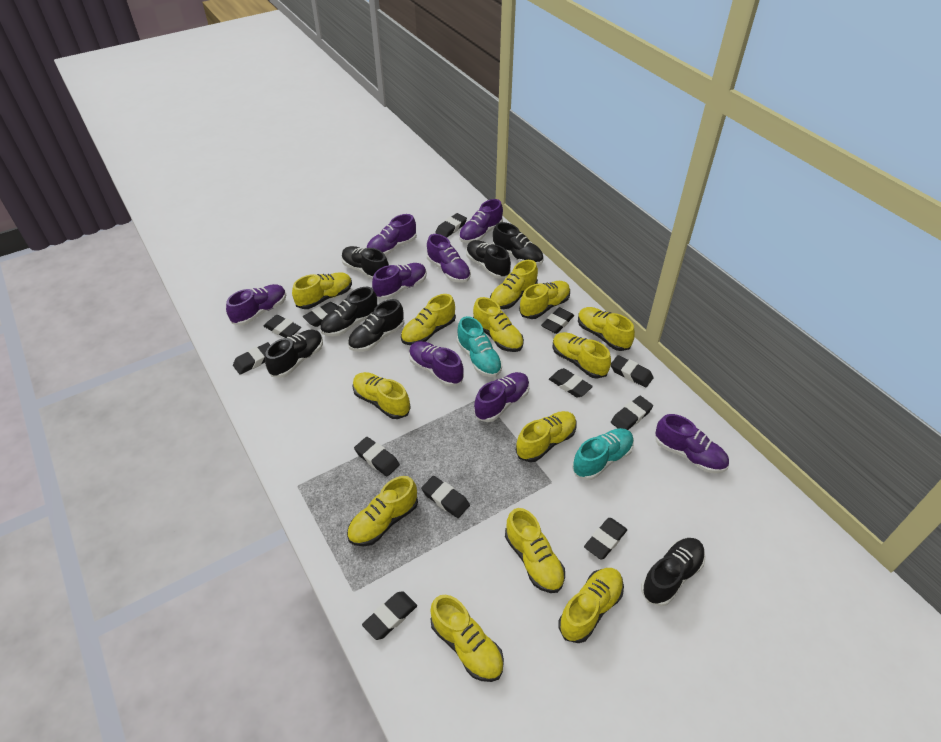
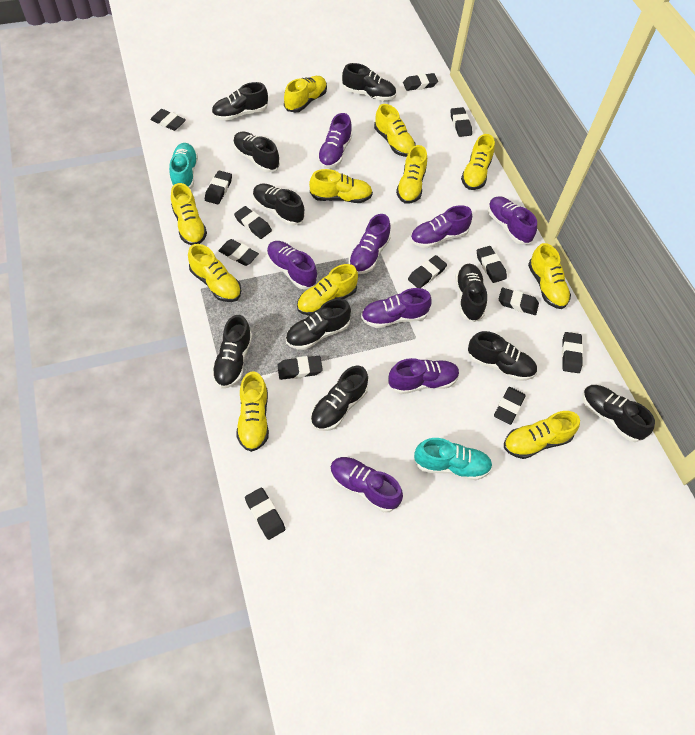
black eraser: [233,342,270,375] [264,315,301,338] [303,302,338,327] [354,437,400,477] [362,591,417,640] [421,476,470,518] [435,213,467,238] [541,307,574,334] [549,368,593,398] [584,518,627,559] [611,355,654,388] [611,396,653,430] = 12 -> [150,109,186,131] [205,171,232,204] [219,239,259,266] [234,206,272,239] [245,487,285,540] [277,356,323,380] [403,73,438,91] [408,255,447,288] [451,107,472,137] [477,246,507,283] [494,387,526,425] [499,288,539,315] [562,332,583,373] = 13
black shoe: [265,330,323,378] [320,287,377,337] [341,246,389,280] [348,299,404,352] [466,240,511,279] [493,222,544,265] [641,538,705,606] = 7 -> [212,82,268,121] [212,315,252,388] [233,132,280,172] [253,183,305,226] [286,298,351,350] [311,366,368,431] [342,63,396,101] [455,264,487,322] [467,331,537,381] [582,385,655,442] = 10
yellow shoe: [292,272,352,309] [347,476,418,546] [352,372,411,419] [401,294,456,345] [430,595,504,682] [473,297,524,352] [490,260,538,309] [505,508,565,593] [516,411,577,462] [519,281,570,319] [552,332,611,379] [558,568,624,643] [578,307,635,351] = 13 -> [171,183,207,245] [188,244,241,302] [236,371,269,452] [284,76,327,113] [297,264,358,316] [309,169,373,203] [374,104,416,157] [396,145,427,204] [461,134,495,190] [504,411,580,459] [528,243,571,309] = 11

